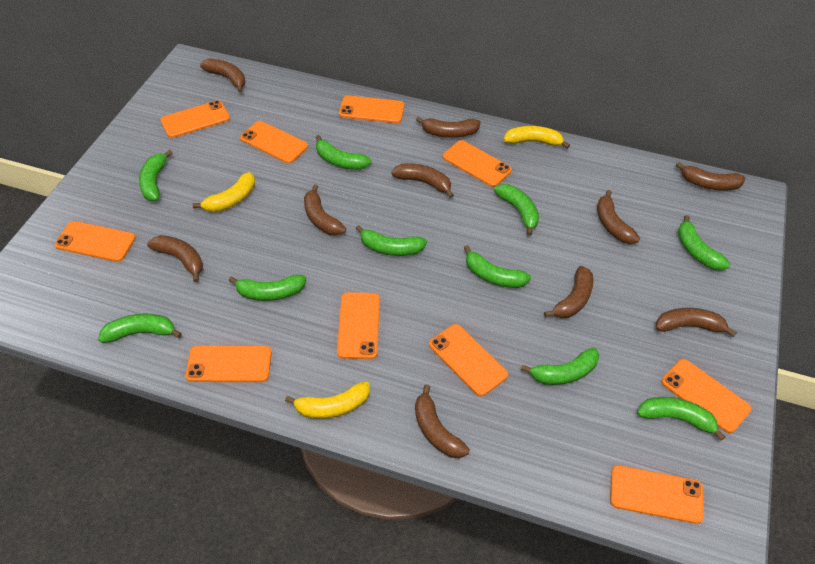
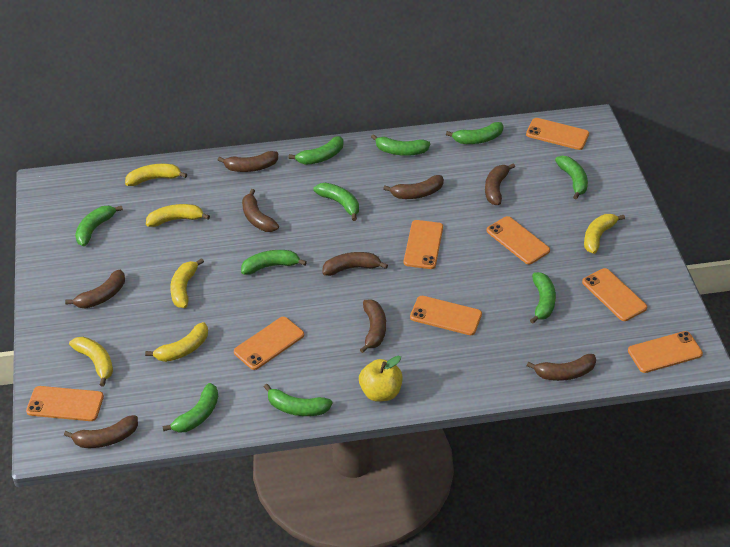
brown banana: [147,235,203,282] [200,58,246,93] [304,184,346,236] [391,163,454,198] [415,384,470,458] [416,117,481,138] [544,266,593,318] [597,190,640,244] [656,308,737,337] [676,162,745,191] = 10 -> [64,415,138,448] [65,270,125,309] [218,151,278,172] [242,189,279,232] [323,252,388,276] [360,299,386,353] [383,175,444,199] [485,163,515,205] [527,354,596,381] = 9
orange phone: [55,221,136,262] [160,100,230,138] [185,345,272,382] [240,121,308,164] [337,292,380,359] [339,95,405,123] [429,324,508,396] [443,140,512,187] [610,465,704,524] [661,359,752,433] = 10 -> [26,386,104,421] [234,317,304,370] [404,220,443,269] [410,296,482,335] [486,216,550,264] [526,118,589,150] [582,268,647,321] [628,331,703,373] = 8
yellow apple: none = 0 -> [359,356,403,402] = 1
yellow banana: [193,172,255,212] [285,382,370,419] [504,126,570,149] = 3 -> [69,337,113,387] [125,164,187,186] [145,322,208,362] [146,204,210,227] [170,258,204,308] [584,214,625,254] = 6

